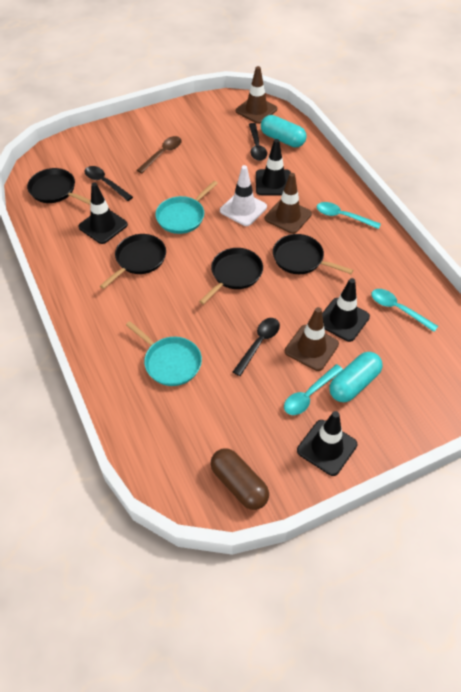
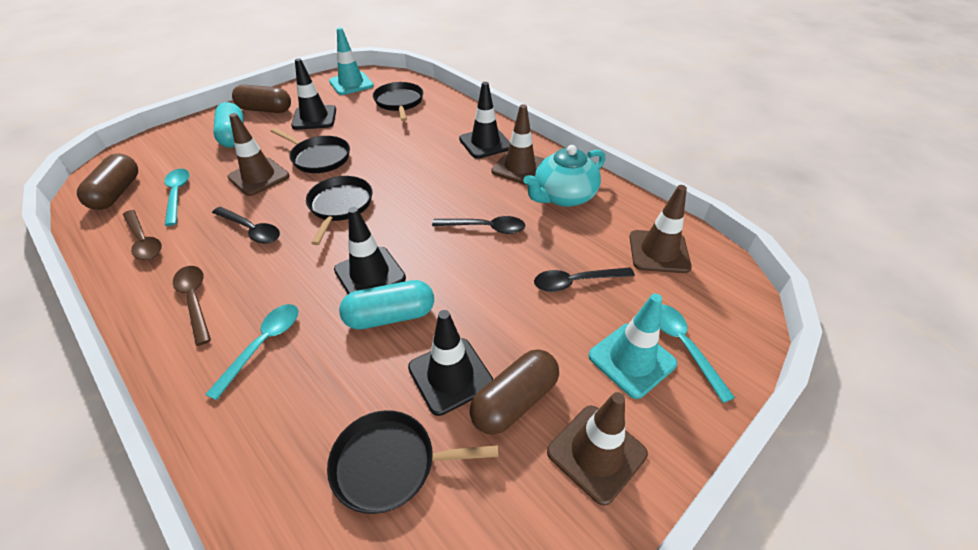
brown capsule: [210,448,269,510] = 1 -> [77,153,138,210] [232,85,291,113] [470,349,559,435] = 3
brown spoon: [137,136,182,173] = 1 -> [123,210,162,260] [173,266,211,346] = 2
brown traffic cone: [236,66,277,124] [265,173,312,234] [285,307,339,371] = 3 -> [227,113,290,196] [491,104,544,185] [547,392,648,506] [630,185,692,273] = 4
turquoise pan: [126,321,202,386] [155,181,218,234] = 2 -> none = 0
turquoise teapot: none = 0 -> [523,145,605,207] = 1
turquoise traffic cone: none = 0 -> [329,27,374,95] [589,293,677,399] = 2
white traffic cone: [220,165,267,226] = 1 -> none = 0

